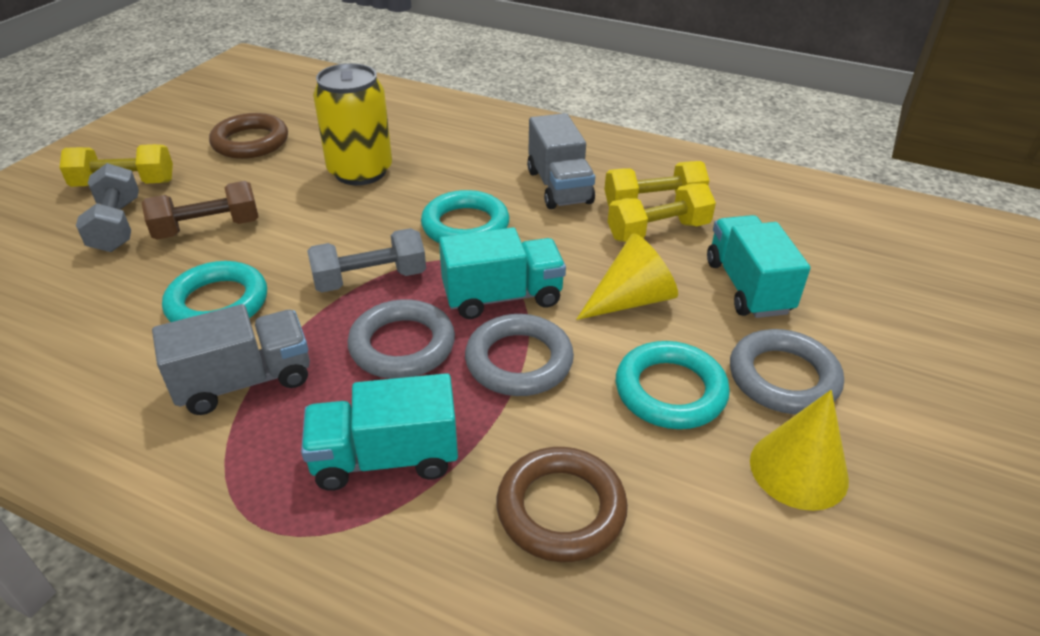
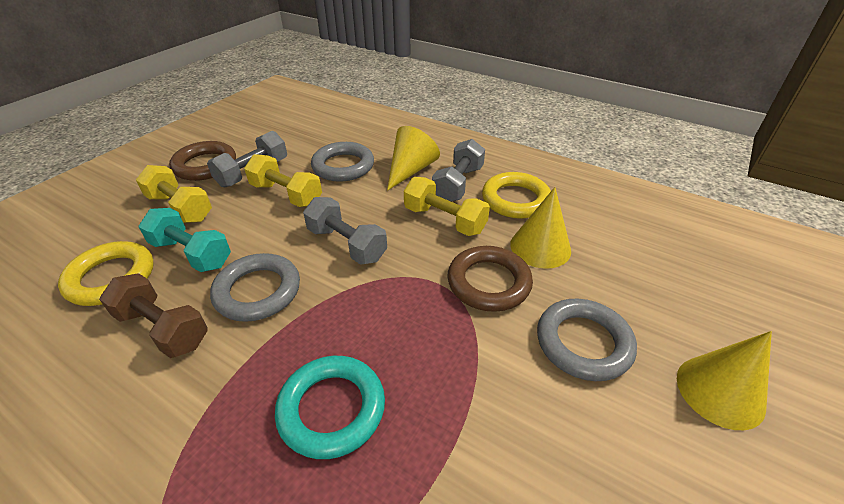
grey dumbbell: [76,163,139,252] [307,228,426,292] = 2 -> [207,131,287,187] [303,197,387,265] [432,139,485,202] = 3
grey truck: [152,304,310,415] [527,113,595,209] = 2 -> none = 0
turquoise dumbbell: none = 0 -> [138,208,231,272] = 1
turquoise ring: [162,261,267,322] [421,190,509,243] [616,341,730,429] = 3 -> [275,356,385,459] = 1
turquoise truck: [301,373,458,491] [439,227,566,319] [707,215,811,318] = 3 -> none = 0
yellow can: [313,63,392,185] = 1 -> none = 0
yellow cone: [576,234,678,320] [750,390,849,511] = 2 -> [387,126,440,191] [510,187,571,269] [677,331,772,430] = 3
yellow ring: none = 0 -> [58,241,154,306] [482,172,551,219] = 2

